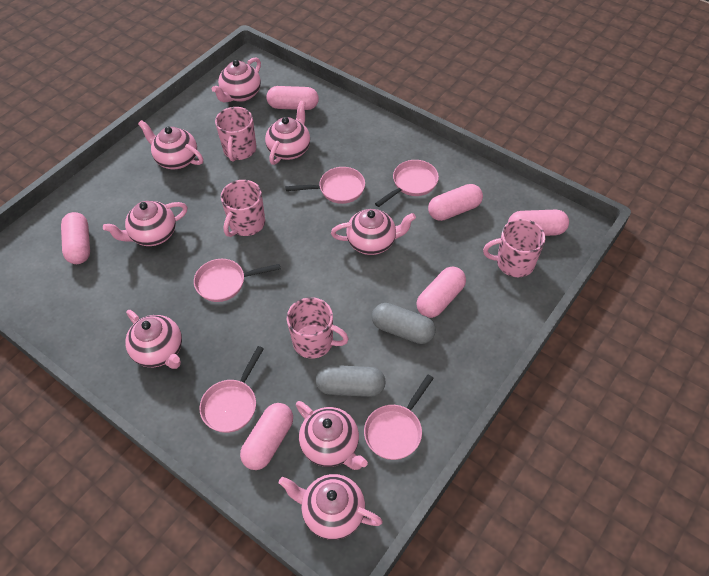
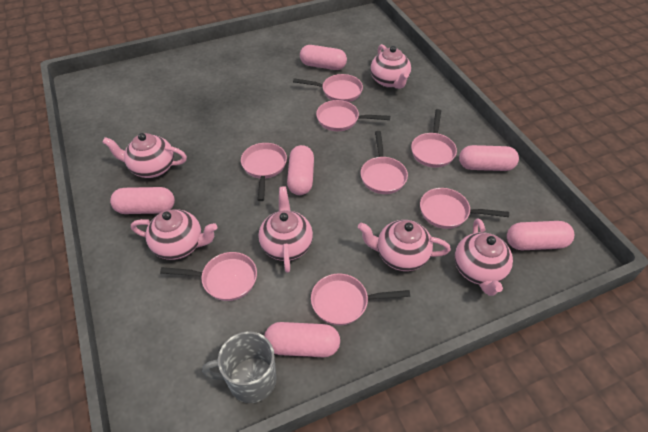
grey capsule: [316,365,386,397] [372,303,436,344] = 2 -> none = 0
grey mug: none = 0 -> [202,331,276,403] = 1
pink mug: [215,107,257,162] [221,180,265,237] [287,297,349,359] [483,219,545,277] = 4 -> none = 0
pink pan: [194,259,281,302] [199,346,264,433] [286,167,365,204] [364,375,434,460] [375,160,439,207] = 5 -> [160,252,257,301] [241,143,287,201] [293,74,363,102] [311,274,410,325] [316,100,390,131] [361,131,408,194] [411,109,457,168] [420,188,509,229] = 8
pink teapot: [103,201,187,246] [125,310,182,369] [138,120,203,169] [212,57,261,102] [265,100,310,165] [279,474,383,540] [296,401,368,470] [331,209,416,255] = 8 -> [102,133,187,178] [131,209,218,260] [258,186,313,273] [358,220,451,271] [370,44,411,89] [455,218,513,296] = 6

